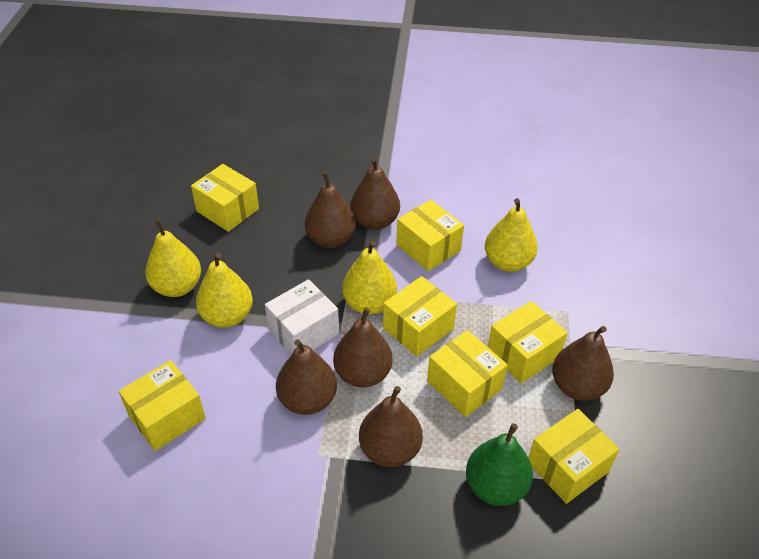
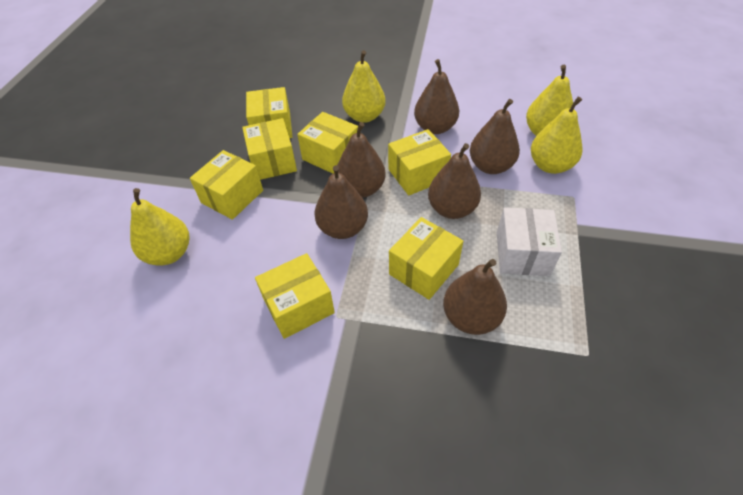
green pear: [466,423,533,506] = 1 -> none = 0

